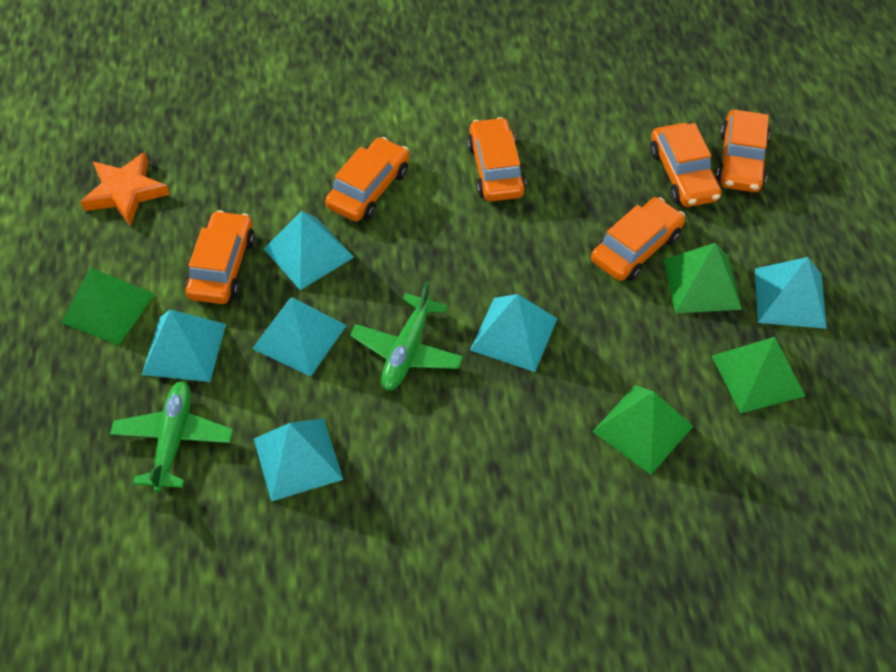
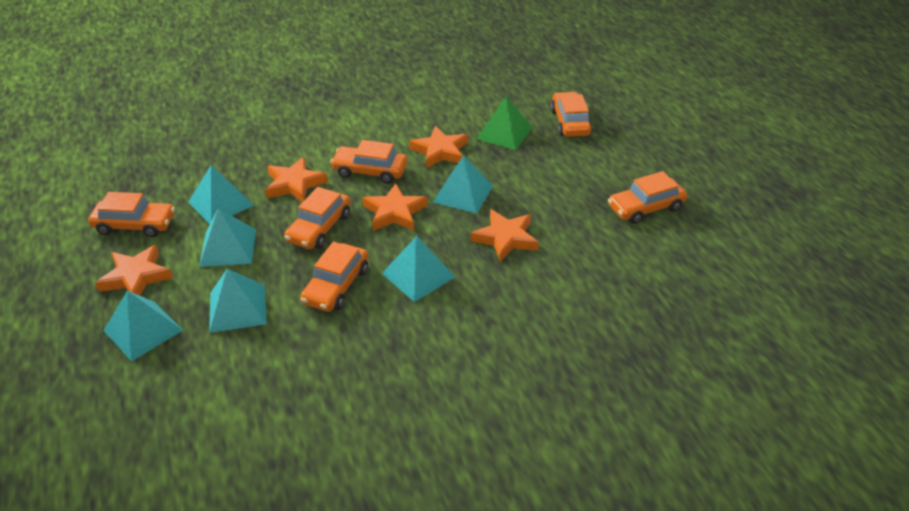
green plane: [110,381,233,492] [350,282,463,390] = 2 -> none = 0
green pyramid: [61,267,155,345] [592,385,693,474] [664,243,742,314] [712,337,805,414] = 4 -> [476,96,532,150] = 1
orange star: [80,152,170,226] = 1 -> [95,245,173,296] [265,157,328,202] [362,183,428,231] [409,126,468,169] [470,209,539,262] = 5

